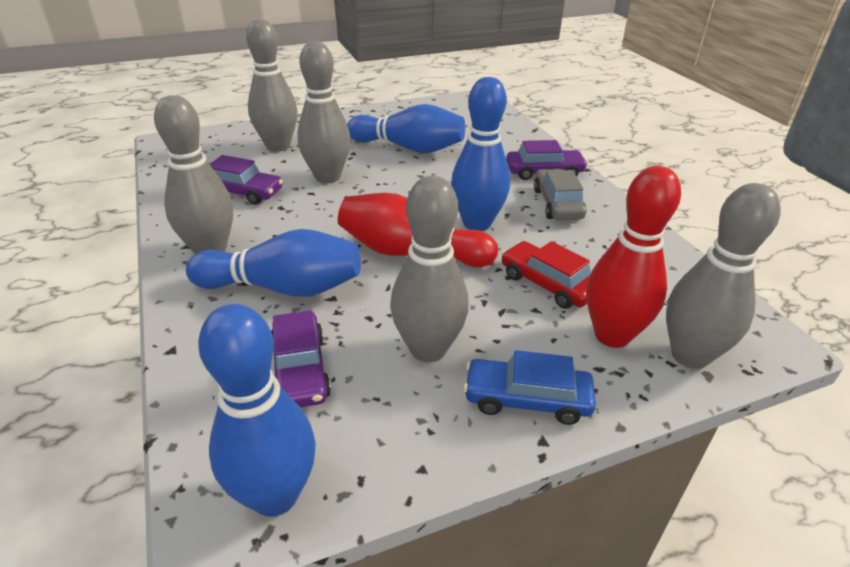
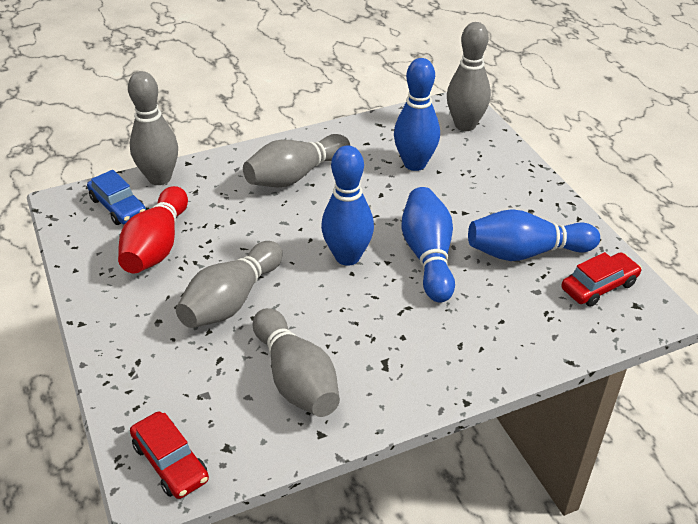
grey car: [534,169,586,220] = 1 -> none = 0
purple car: [210,155,283,205] [271,310,331,408] [506,140,588,180] = 3 -> none = 0
red bowling pin: [338,193,498,267] [586,166,681,348] = 2 -> [118,186,188,274] = 1
red car: [501,241,591,309] = 1 -> [130,412,209,499] [561,252,642,307] = 2

